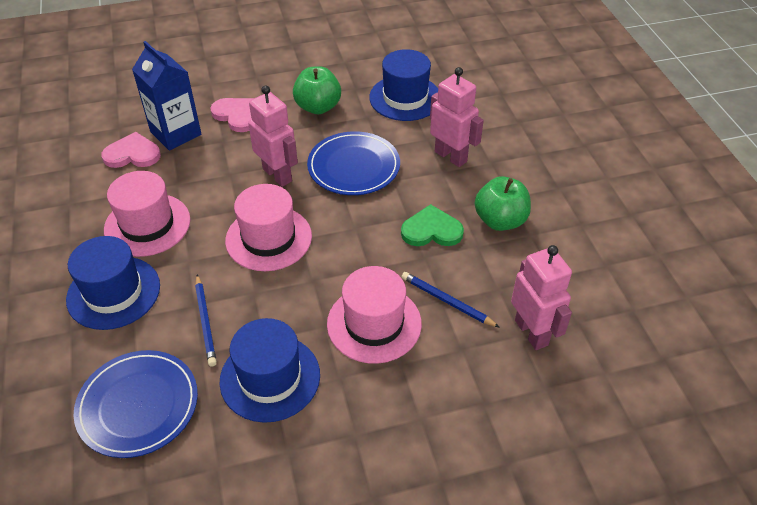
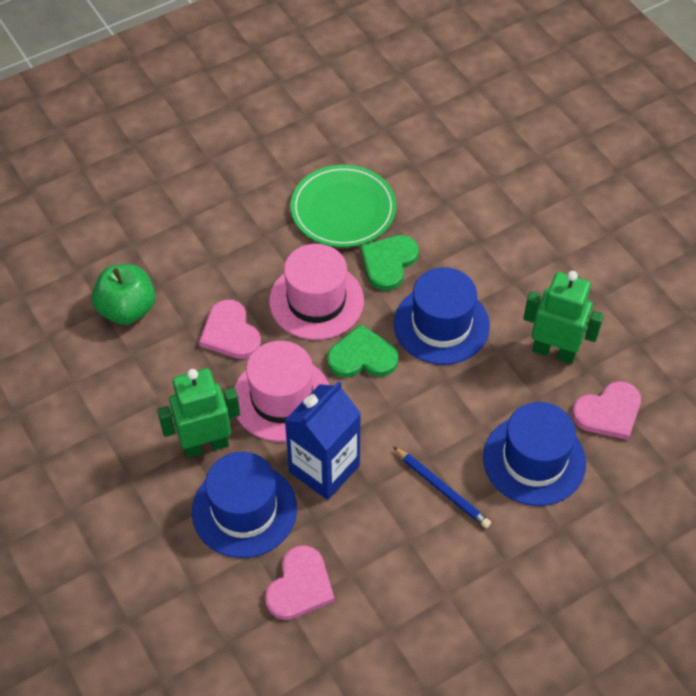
blue pencil: [195,274,217,367] [402,272,500,328] = 2 -> [393,447,491,528] = 1
blue plate: [74,350,198,458] [307,131,400,195] = 2 -> none = 0
green apple: [293,66,341,114] [475,176,531,231] = 2 -> [92,264,155,325] = 1
green heart: [401,204,464,246] = 1 -> [327,325,399,378] [360,235,419,291] = 2
green plate: none = 0 -> [290,165,396,247] = 1
green robot: none = 0 -> [157,368,240,458] [523,271,604,364] = 2
pink hat: [104,171,190,257] [225,184,312,271] [327,266,422,364] = 3 -> [234,341,329,442] [269,244,364,340] = 2
pink heart: [101,132,161,168] [210,98,254,132] = 2 -> [199,300,261,359] [265,545,335,620] [572,381,641,440] = 3
pink robot: [248,85,298,187] [430,67,484,167] [511,245,572,350] = 3 -> none = 0

